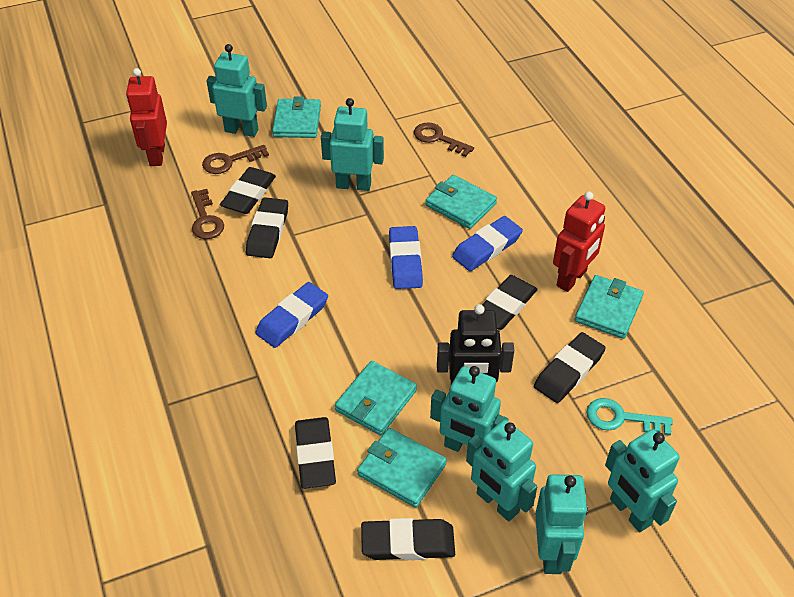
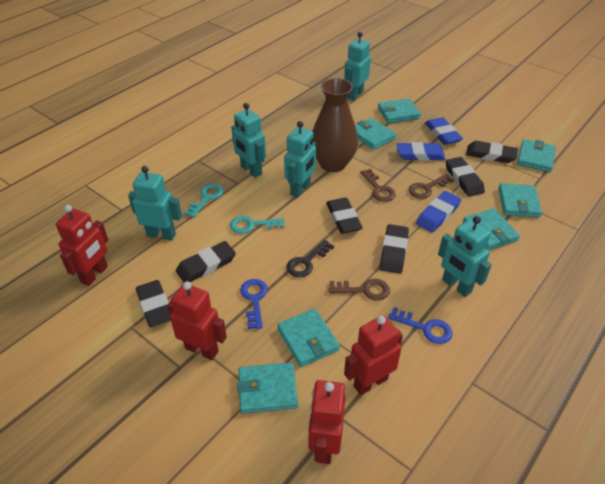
black key: none = 0 -> [287,240,334,277] = 1
black robot: [437,304,514,384] = 1 -> none = 0
blue key: none = 0 -> [240,279,268,329] [388,307,452,344] = 2
brown vase: none = 0 -> [313,78,358,172] = 1
red robot: [126,68,167,166] [553,191,605,292] = 2 -> [56,205,108,286] [167,281,227,360] [308,380,345,464] [344,315,403,395] = 4
turquoise key: [587,398,673,435] = 1 -> [184,183,224,218] [230,216,285,234] = 2
turquoise robot: [207,44,267,137] [321,98,384,191] [430,366,508,452] [466,420,537,521] [535,474,588,574] [605,429,679,532] = 6 -> [128,166,182,241] [231,103,266,178] [284,121,316,198] [344,32,371,101] [438,216,492,297] = 5
turquoise wallet: [272,96,321,138] [335,361,417,435] [357,428,447,508] [426,175,497,229] [575,275,644,339] = 5 -> [237,362,298,414] [277,309,340,367] [355,118,396,150] [378,98,421,123] [463,208,520,250] [498,183,542,218] [517,139,556,172] = 7

